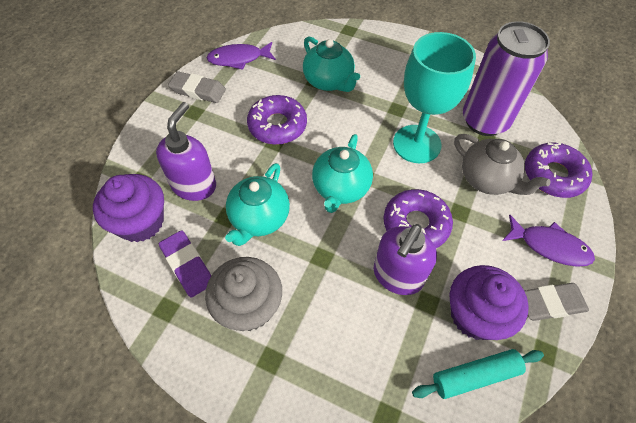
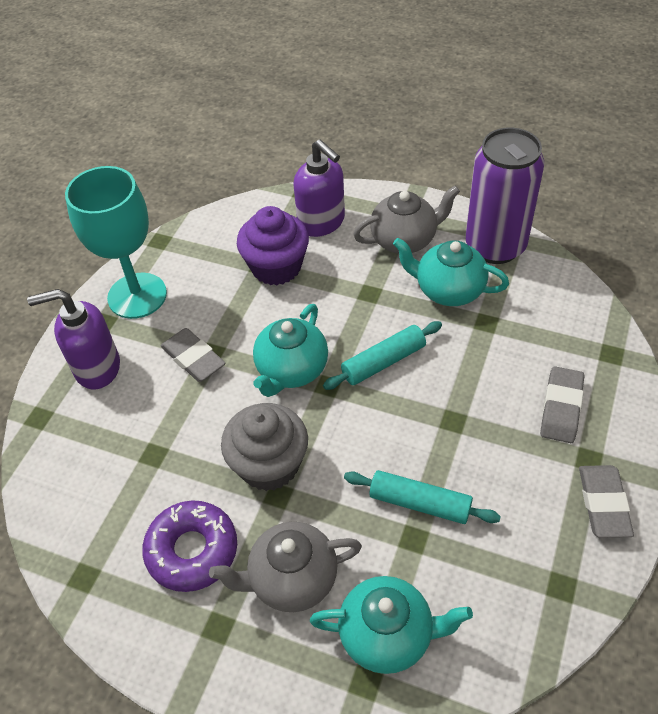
grey eraser: [168,71,226,103] [524,283,589,321] = 2 -> [161,328,226,382] [540,366,584,443] [579,465,634,538] = 3
grey teapot: [454,134,550,195] = 1 -> [209,522,362,612] [353,186,460,254] = 2
purple cupcake: [93,174,164,242] [449,265,529,340] = 2 -> [237,206,309,286] = 1
purple donut: [247,95,307,145] [383,189,453,248] [525,143,593,198] = 3 -> [142,500,237,592] = 1
purple eraser: [159,230,211,298] = 1 -> none = 0
purple fish: [207,42,276,70] [502,215,595,267] = 2 -> none = 0
turquoise rolling pin: [412,349,544,399] = 1 -> [323,321,442,390] [344,470,501,524] = 2

